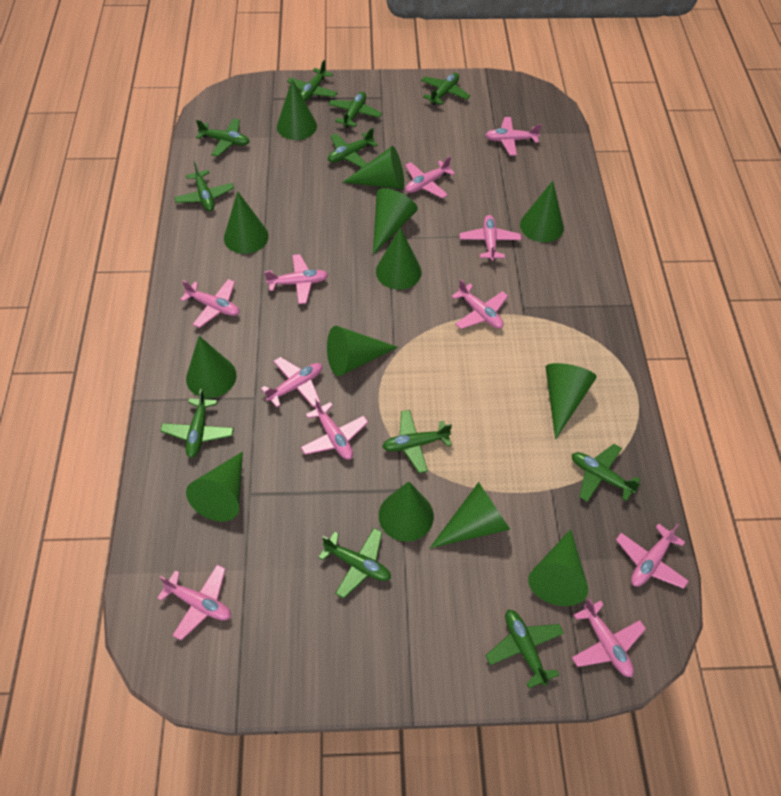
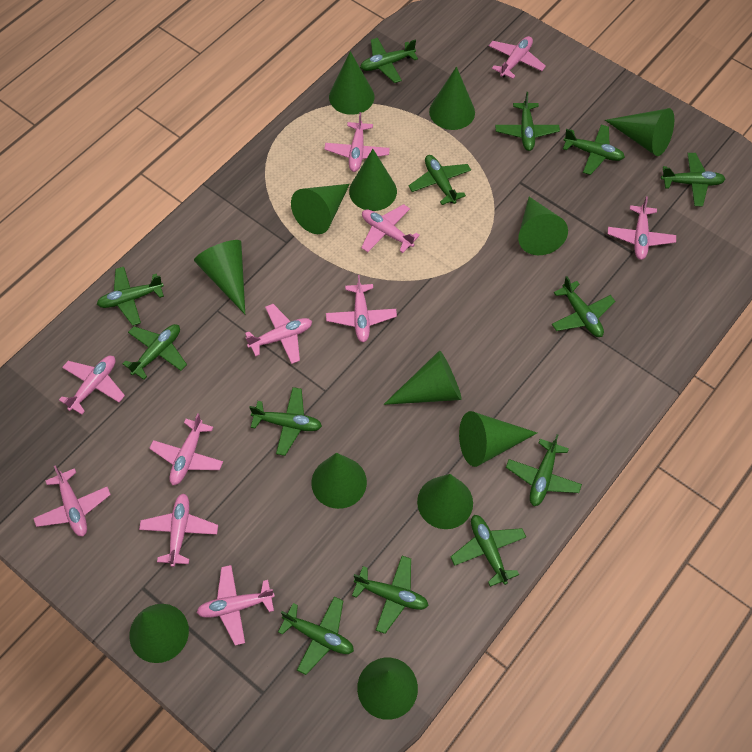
green plane: [160,389,234,458] [174,161,234,211] [196,118,250,157] [287,60,338,101] [318,528,391,598] [328,92,382,128] [328,128,378,168] [382,410,452,473] [421,73,470,105] [485,610,564,688] [572,444,641,502] = 11 -> [97,267,164,326] [123,324,187,380] [249,387,322,456] [278,596,354,675] [352,556,429,634] [360,38,418,83] [408,155,471,205] [451,515,526,587] [495,92,560,151] [506,434,582,506] [552,276,615,337] [563,124,625,175] [661,153,725,206] = 13

